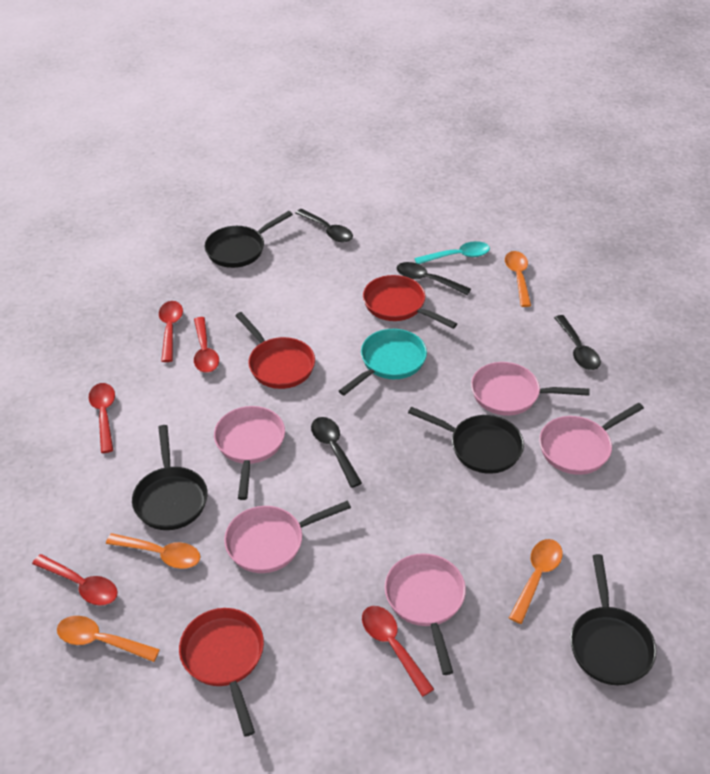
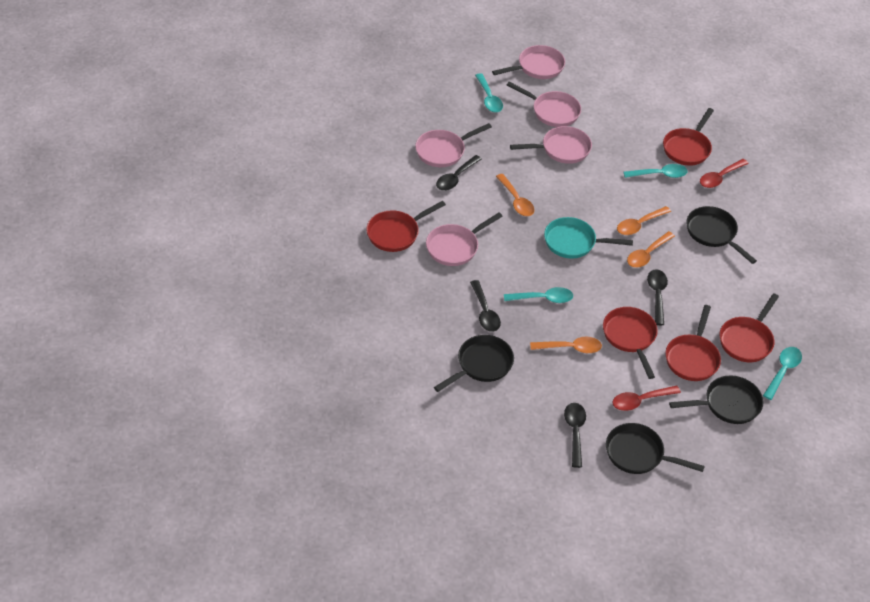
red pan: [179,608,264,737] [235,312,315,389] [363,275,457,329] = 3 -> [366,201,446,252] [603,307,658,379] [663,108,714,166] [665,305,721,381] [719,293,779,362] = 5
red spoon: [32,554,118,606] [89,383,115,453] [159,301,183,362] [194,317,219,373] [362,606,434,697] = 5 -> [612,386,681,411] [700,159,749,188] = 2
turquoise spoon: [415,241,490,264] = 1 -> [475,73,503,112] [504,287,573,303] [624,164,687,178] [763,347,802,400] = 4

